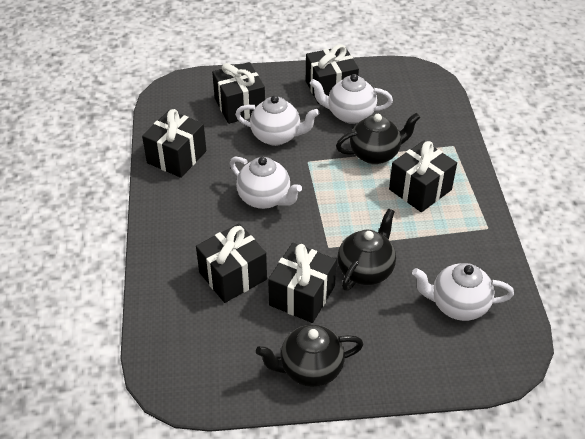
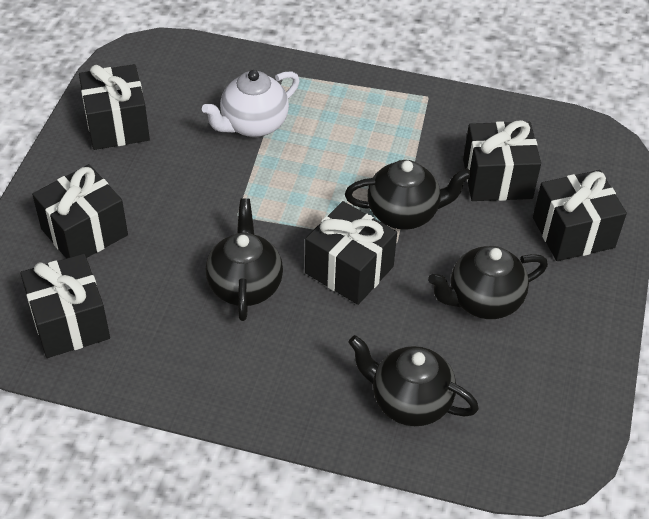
black teapot: [256,325,364,387] [336,113,420,164] [338,208,396,291] = 3 -> [206,199,283,321] [345,160,472,230] [349,335,479,426] [428,246,548,319] = 4
white teapot: [230,157,302,209] [235,95,319,146] [310,74,393,124] [412,263,514,321] = 4 -> [202,70,300,137] = 1

